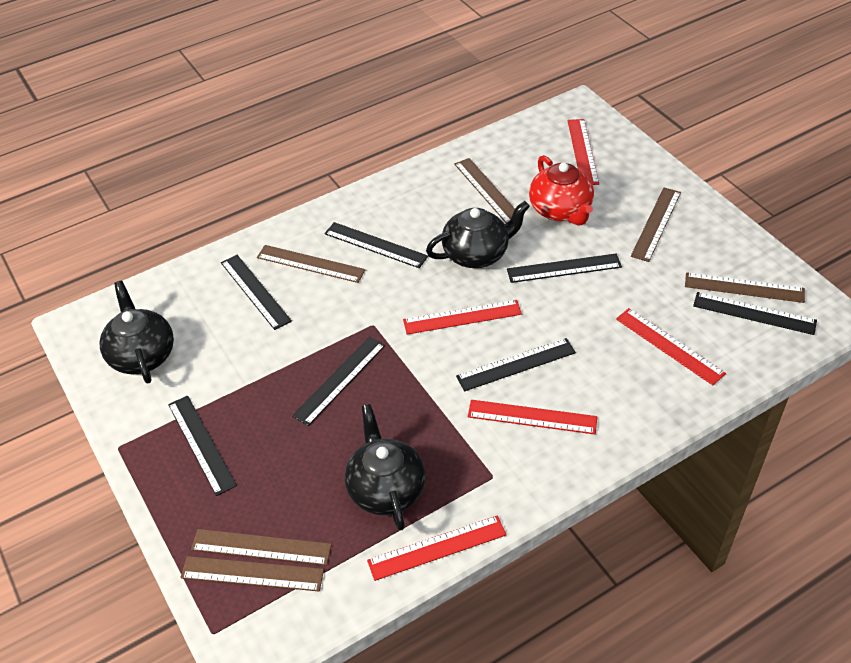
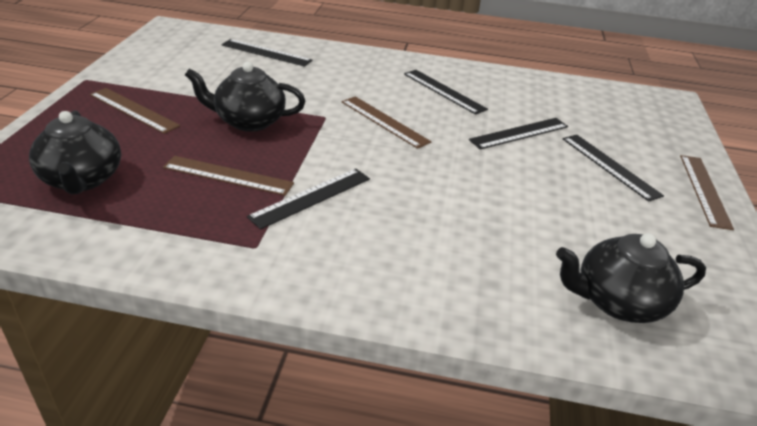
black ruler: [168,396,237,496] [221,255,292,330] [292,336,385,426] [325,222,428,268] [456,338,576,391] [507,254,622,283] [693,292,817,335] = 7 -> [221,39,312,67] [247,168,370,229] [404,70,488,115] [469,118,568,150] [563,135,664,202] = 5
brown ruler: [180,556,324,591] [191,529,332,566] [257,245,366,283] [454,158,515,223] [631,188,681,262] [685,272,805,303] = 6 -> [90,88,180,134] [163,156,294,196] [342,96,432,149] [680,155,734,230] = 4
red ruler: [367,516,507,581] [403,300,522,334] [468,400,597,434] [568,119,599,185] [616,308,726,385] = 5 -> none = 0
red teapot: [529,155,594,226] = 1 -> none = 0

